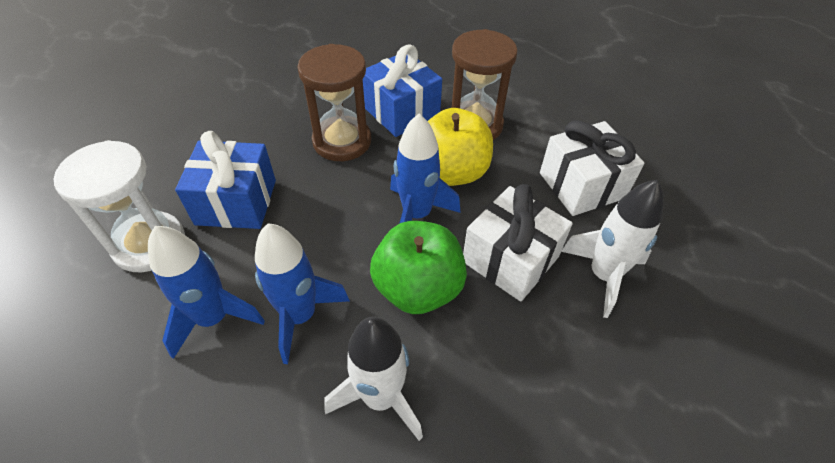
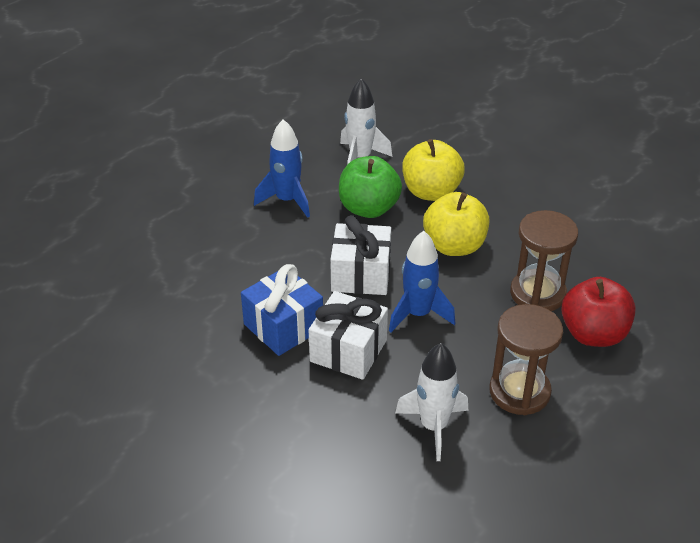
blue gift: [175,131,276,229] [363,44,442,137] = 2 -> [241,264,323,356] = 1
blue rocket: [148,226,265,359] [255,224,350,364] [390,114,461,224] = 3 -> [254,119,310,218] [389,231,455,332] = 2
red apple: none = 0 -> [561,277,636,347] = 1
white hourglass: [53,140,185,272] = 1 -> none = 0
yellow apple: [428,108,493,186] = 1 -> [402,139,465,201] [423,192,489,256] = 2

